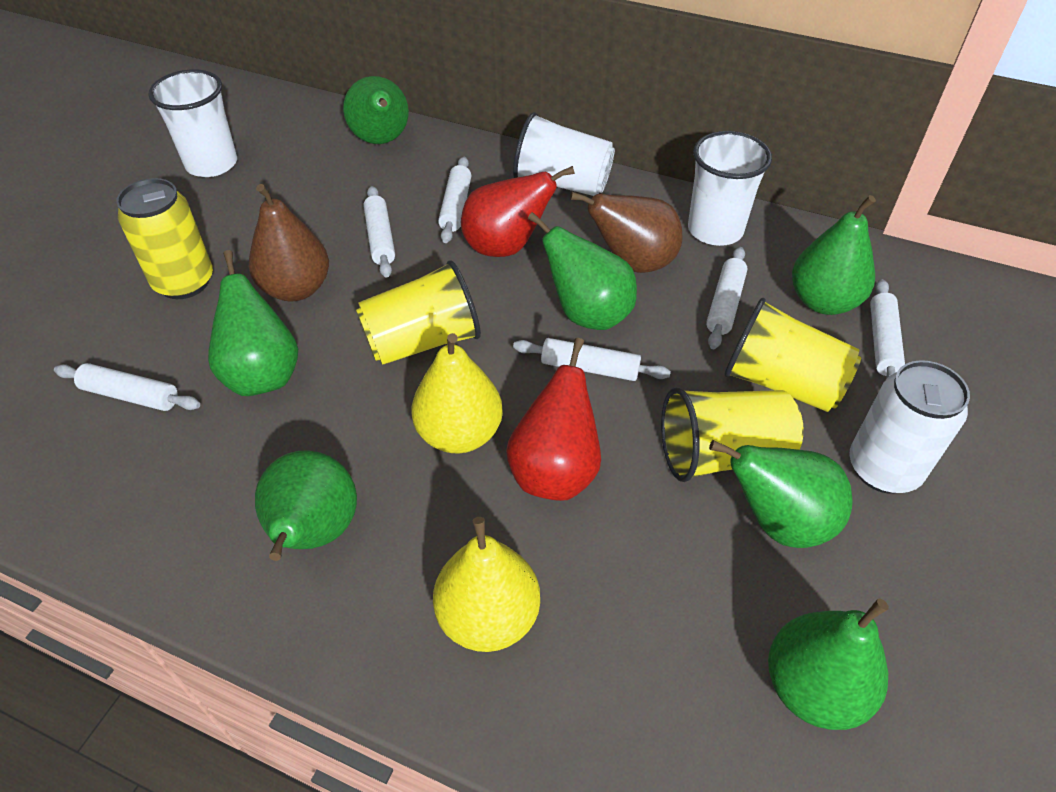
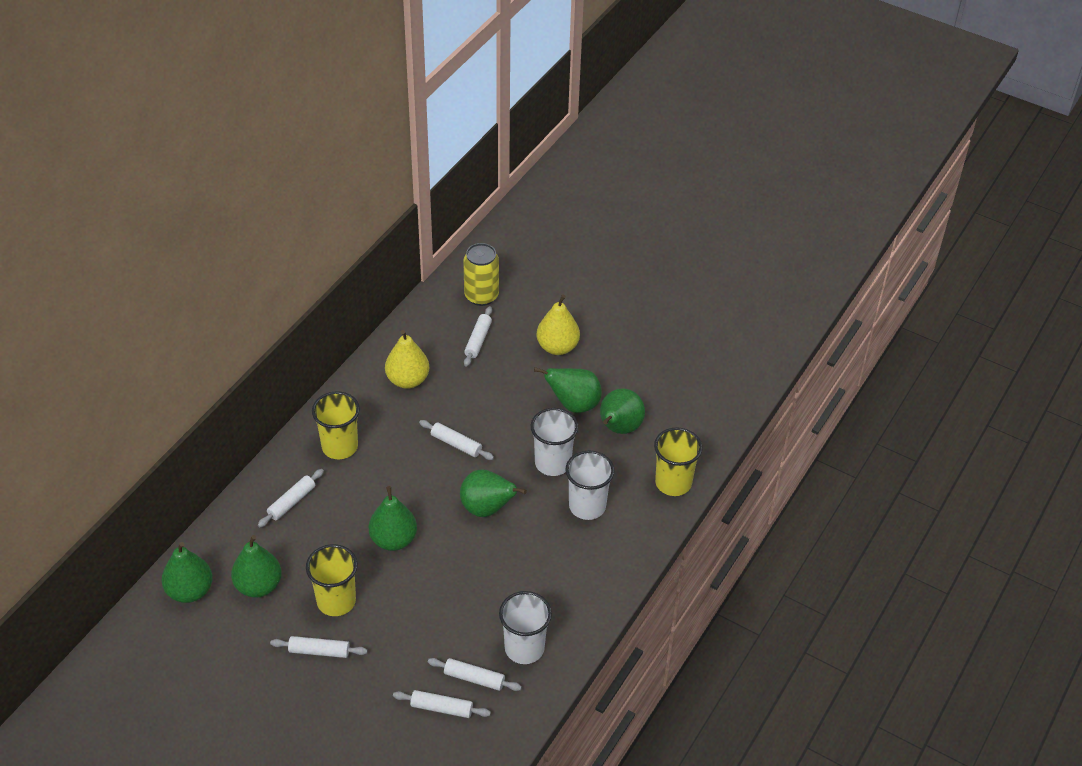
brown pear: [249,184,329,301] [570,192,683,273] = 2 -> none = 0
green pear: [208,250,298,396] [255,450,357,561] [343,76,409,144] [528,212,637,330] [709,440,853,548] [768,598,889,730] [792,195,876,315] = 7 -> [162,542,213,603] [231,535,282,597] [369,486,417,551] [460,469,527,517] [534,367,602,413] [600,388,645,434] = 6
red pear: [461,166,575,257] [506,338,601,501] = 2 -> none = 0
white can: [849,360,970,494] = 1 -> none = 0

